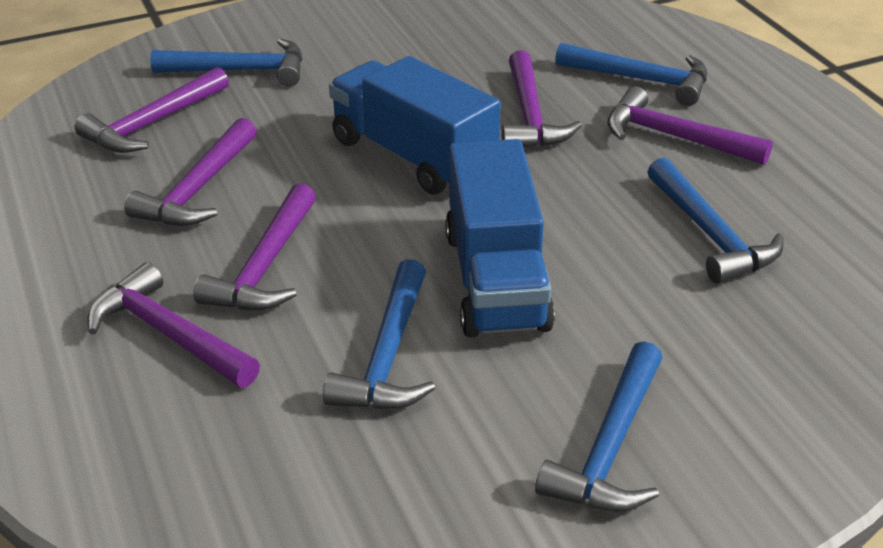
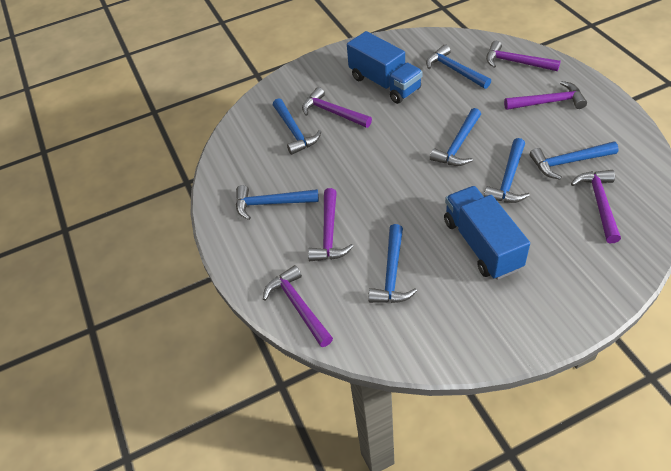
blue hammer: [150,39,302,87] [323,259,435,410] [535,341,662,512] [555,43,707,106] [647,157,784,284] = 5 -> [236,185,319,220] [273,98,321,155] [368,224,417,303] [426,45,491,89] [430,108,481,166] [484,138,530,203] [530,141,619,179] = 7

